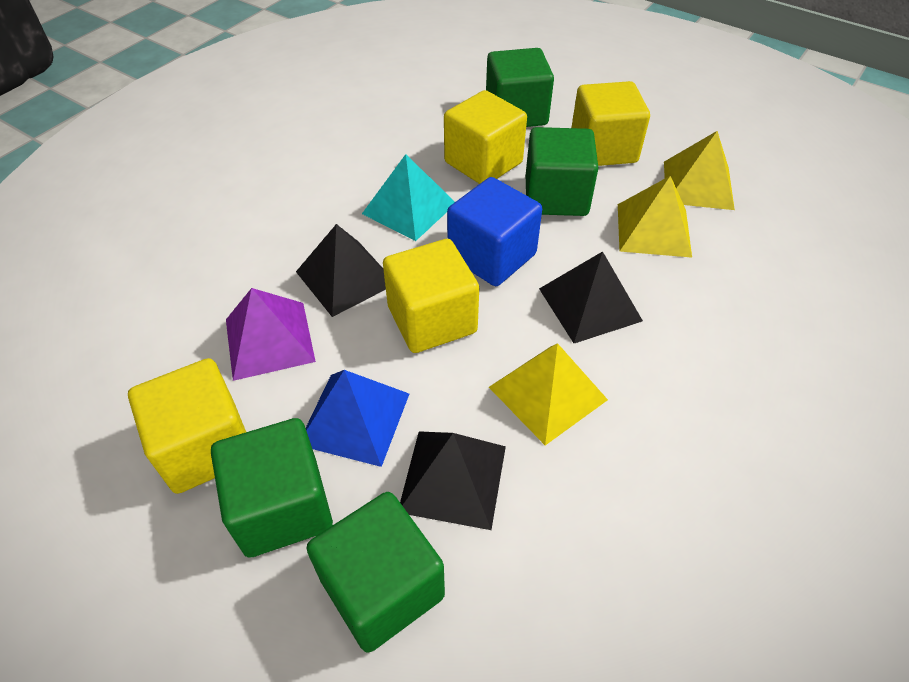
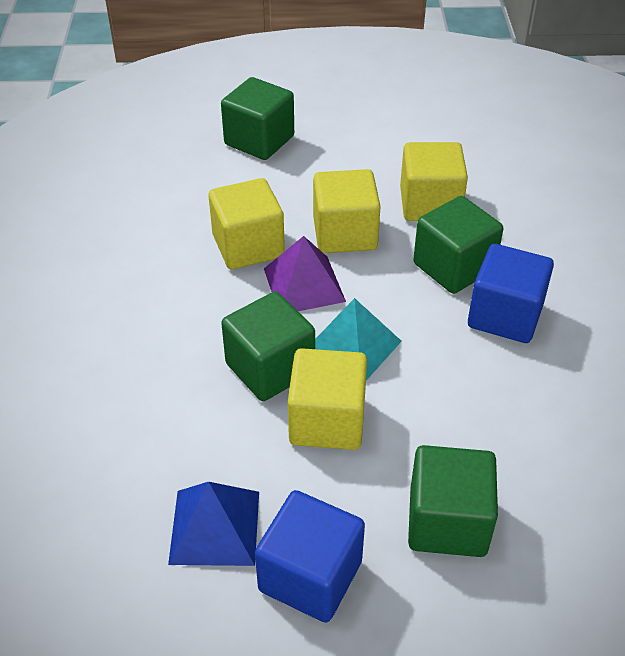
black pyramid: [296,224,386,317] [400,431,506,530] [539,251,643,343] = 3 -> none = 0
blue cube: [447,177,542,286] = 1 -> [255,490,365,623] [468,244,554,343] = 2
yellow pyramid: [489,343,608,445] [618,176,692,258] [664,131,735,210] = 3 -> none = 0

